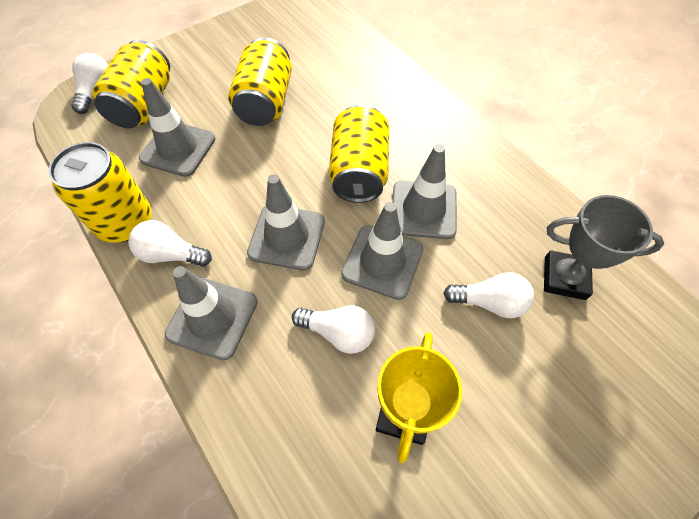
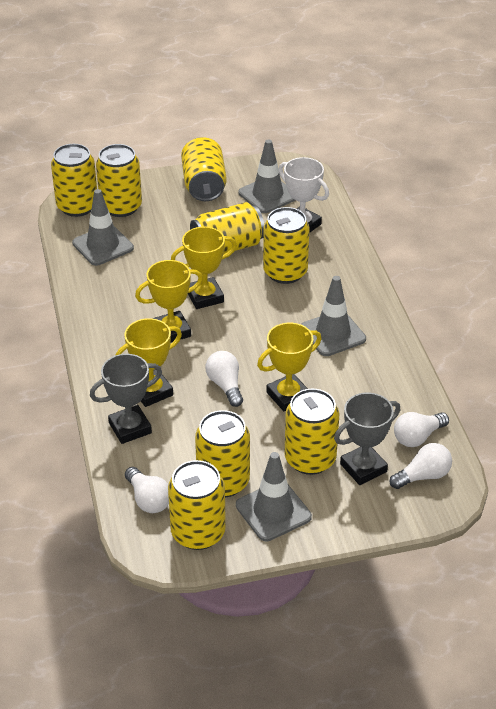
grey traffic cone: [139,78,216,177] [165,266,257,360] [247,174,325,270] [341,202,423,300] [392,144,457,239] = 5 -> [72,189,134,266] [236,452,312,541] [238,139,296,213] [301,276,366,356] = 4
grey trophy: [544,195,664,300] = 1 -> [90,354,162,444] [334,393,400,485] = 2
white trophy: none = 0 -> [279,157,329,233] = 1
yellow can: [48,142,151,243] [92,40,170,128] [228,37,292,126] [329,105,389,203] = 4 -> [51,144,97,217] [96,144,142,217] [168,460,226,550] [181,137,227,201] [190,202,264,254] [195,410,250,498] [263,207,310,284] [284,389,339,475] = 8
yellow trophy: [376,332,462,463] = 1 -> [115,318,182,407] [135,260,203,342] [171,227,237,309] [257,323,322,411] = 4

